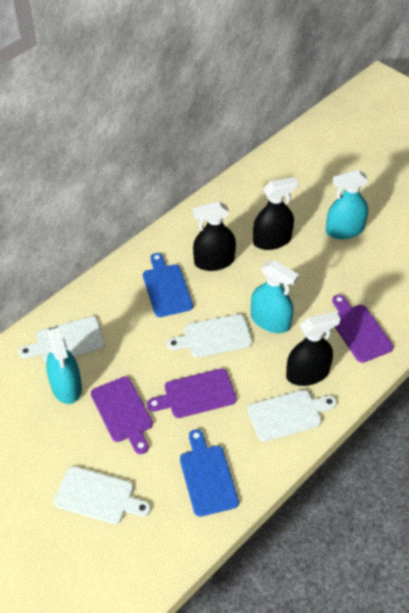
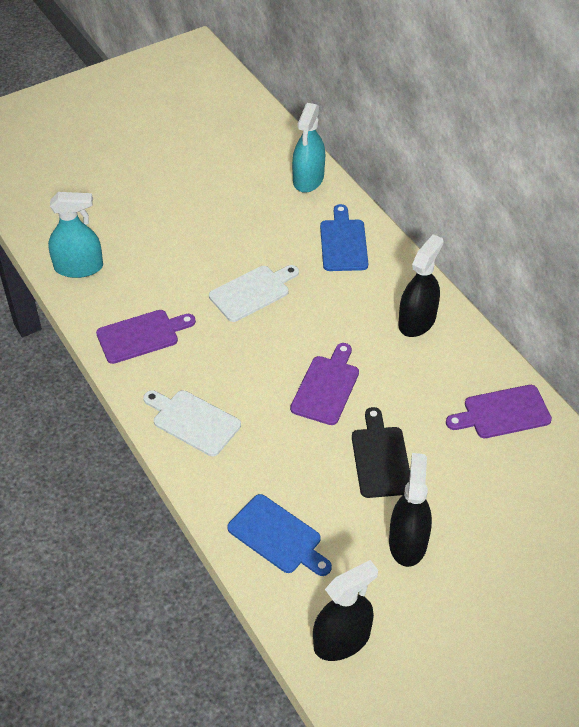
black cutting board: none = 0 -> [352,407,410,498] = 1
turquoise spray bottle: [46,326,82,404] [251,260,299,333] [326,170,368,239] = 3 -> [48,192,103,278] [292,103,325,193] = 2
white cutting board: [19,316,105,363] [54,466,151,524] [167,314,252,357] [247,390,337,442] = 4 -> [143,390,241,456] [209,265,299,322] = 2

